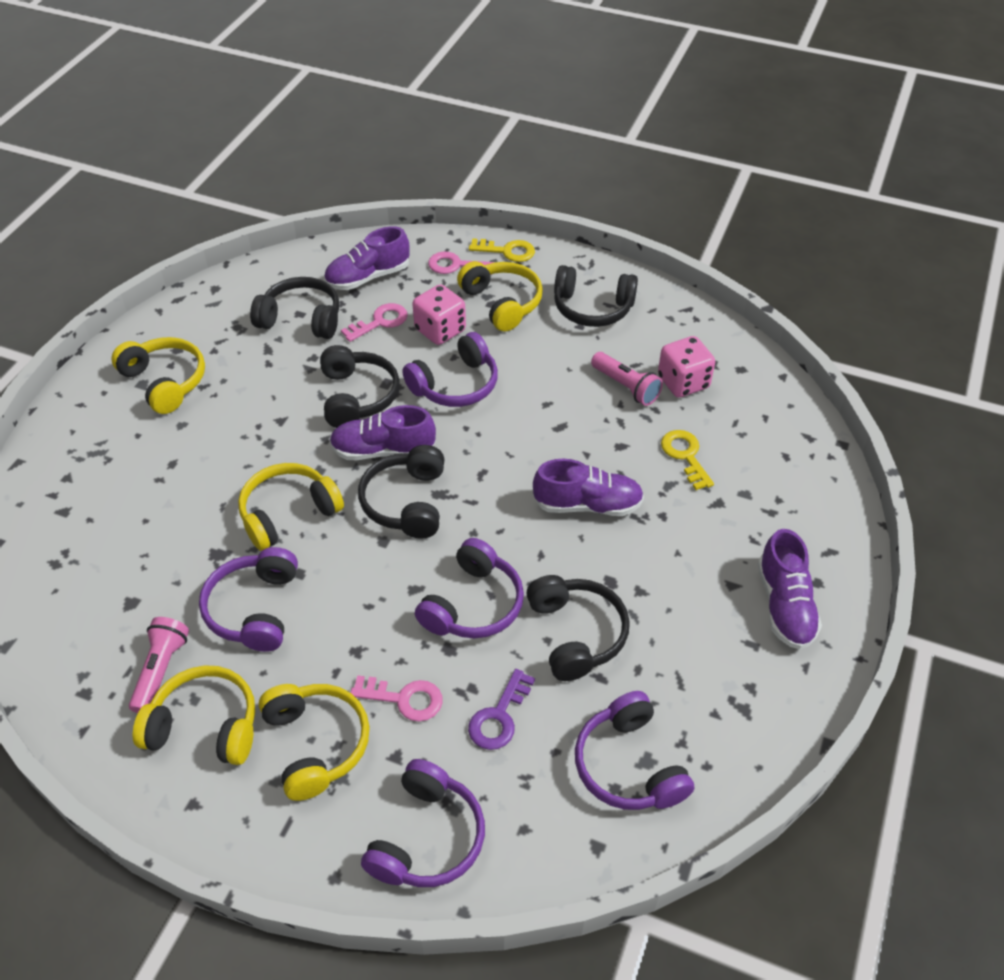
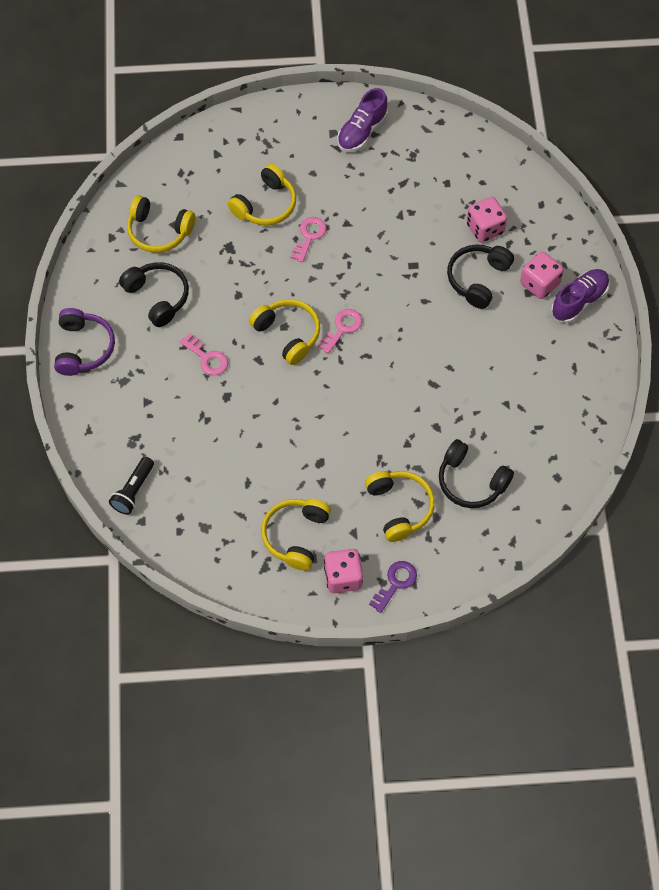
black flashlight: none = 0 -> [109,457,154,515] = 1
black headphones: [250,277,339,339] [320,345,400,428] [358,445,445,539] [526,575,630,681] [554,265,638,327] = 5 -> [119,262,189,327] [439,439,514,508] [447,244,514,309] = 3
pink dice: [412,284,466,345] [658,336,715,398] = 2 -> [324,549,363,593] [467,197,507,243] [520,252,564,299] = 3
pink flashlight: [129,617,189,713] [591,352,663,406] = 2 -> none = 0
purple headphones: [199,547,298,652] [361,759,485,887] [402,332,498,407] [415,538,524,638] [575,691,694,810] = 5 -> [54,308,115,376] = 1
purple shoe: [324,226,410,290] [329,405,436,460] [533,459,644,516] [758,529,822,650] = 4 -> [337,88,388,152] [551,269,610,323] = 2
yellow key: [469,238,535,262] [661,430,714,490] = 2 -> none = 0

